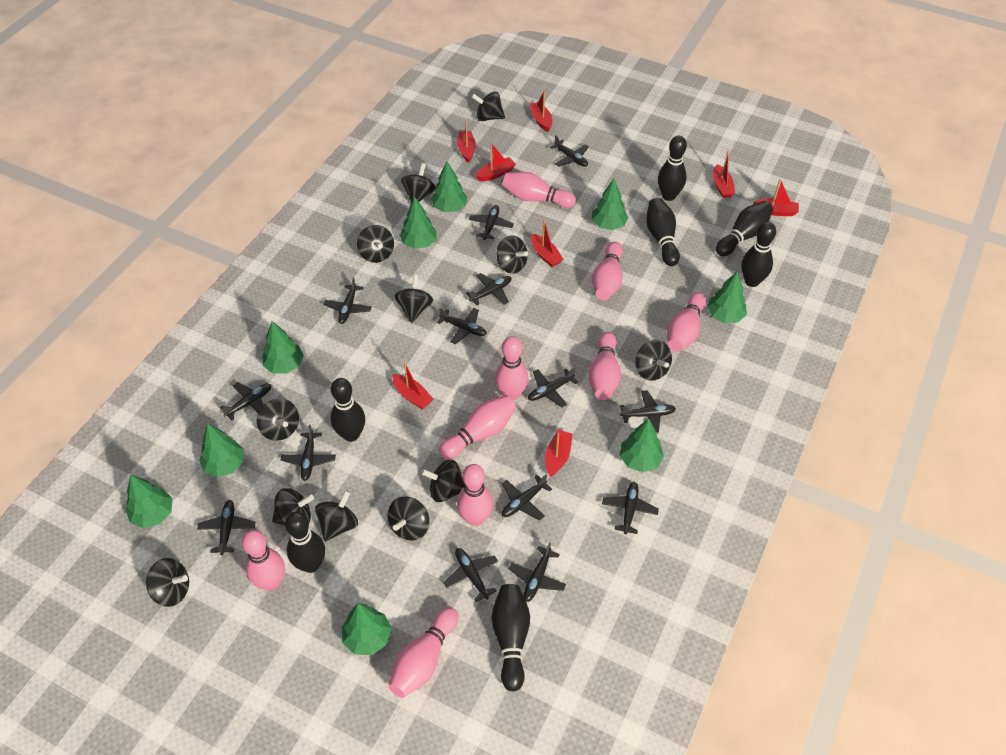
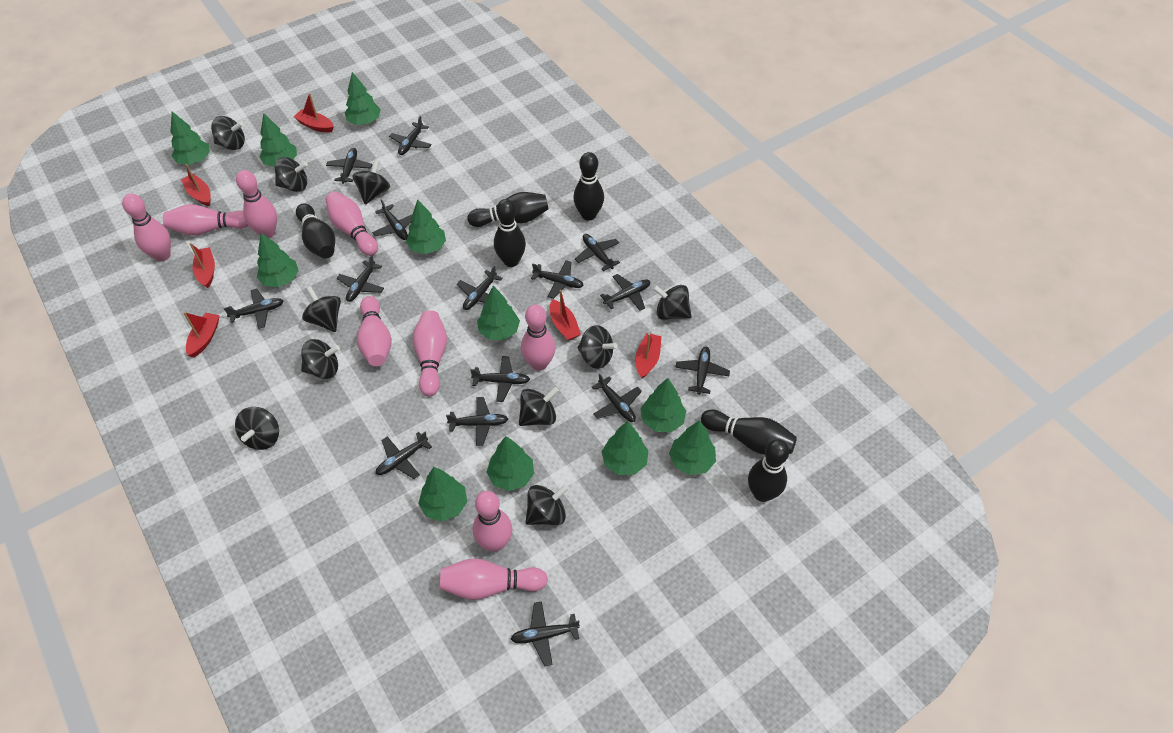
black bowling pin: [285,512,325,573] [331,378,365,442] [491,584,530,692] [646,198,680,266] [658,135,687,201] [716,201,773,256] [741,222,776,287] = 7 -> [296,203,335,259] [468,192,549,227] [494,199,526,267] [573,152,604,221] [701,410,797,455] [748,439,789,502] = 6
black plane: [197,500,255,555] [220,382,271,421] [281,424,336,481] [323,277,372,324] [437,308,487,344] [443,548,498,602] [466,273,512,305] [469,205,514,240] [502,474,552,520] [509,542,566,602] [528,368,578,407] [550,135,589,167] [602,482,659,535] [620,390,676,434] = 14 -> [224,289,283,329] [326,148,373,184] [336,255,384,302] [372,199,412,240] [376,432,432,479] [389,116,432,155] [446,397,508,446] [457,265,503,310] [470,356,530,402] [511,601,580,666] [531,260,584,299] [575,234,620,271] [592,373,642,422] [600,274,650,311] [675,347,730,395] = 15
black spinning top: [146,558,189,607] [257,398,299,441] [272,488,314,526] [315,490,358,542] [357,225,394,263] [388,496,429,541] [394,275,433,323] [401,163,436,204] [421,460,465,502] [471,92,505,121] [496,235,528,274] [635,340,672,381] = 12 -> [211,116,245,150] [235,407,279,450] [275,157,308,192] [301,339,340,379] [302,286,341,332] [352,159,390,204] [519,387,559,426] [526,484,569,525] [578,325,618,369] [653,285,692,320] = 10
green tree: [126,474,172,529] [199,423,244,477] [263,321,304,374] [342,603,392,655] [399,197,437,249] [431,161,467,212] [592,179,628,230] [619,418,664,472] [707,271,747,323] = 9 -> [170,112,210,165] [257,233,299,287] [259,113,297,167] [345,72,381,125] [406,199,446,254] [418,467,467,522] [477,286,520,340] [487,436,534,491] [602,421,649,475] [641,378,686,432] [669,420,716,475] = 11
red boat: [393,363,434,409] [457,121,476,163] [476,143,516,181] [529,91,552,132] [531,220,564,267] [545,430,573,477] [713,151,735,198] [753,179,799,216] = 8 -> [181,164,211,206] [183,312,220,357] [190,243,215,288] [294,93,334,133] [550,290,581,341] [636,333,662,378] = 6

